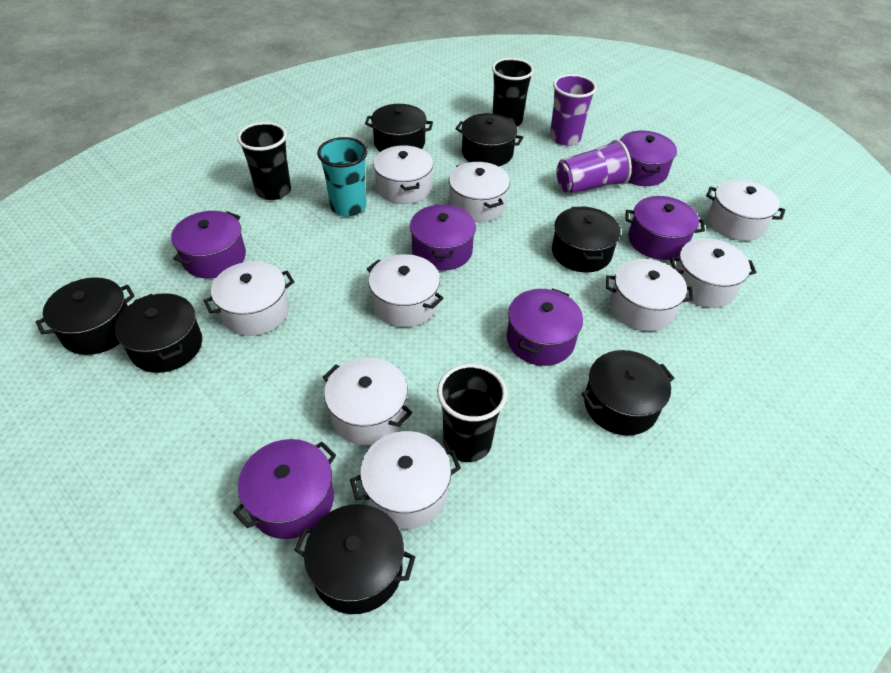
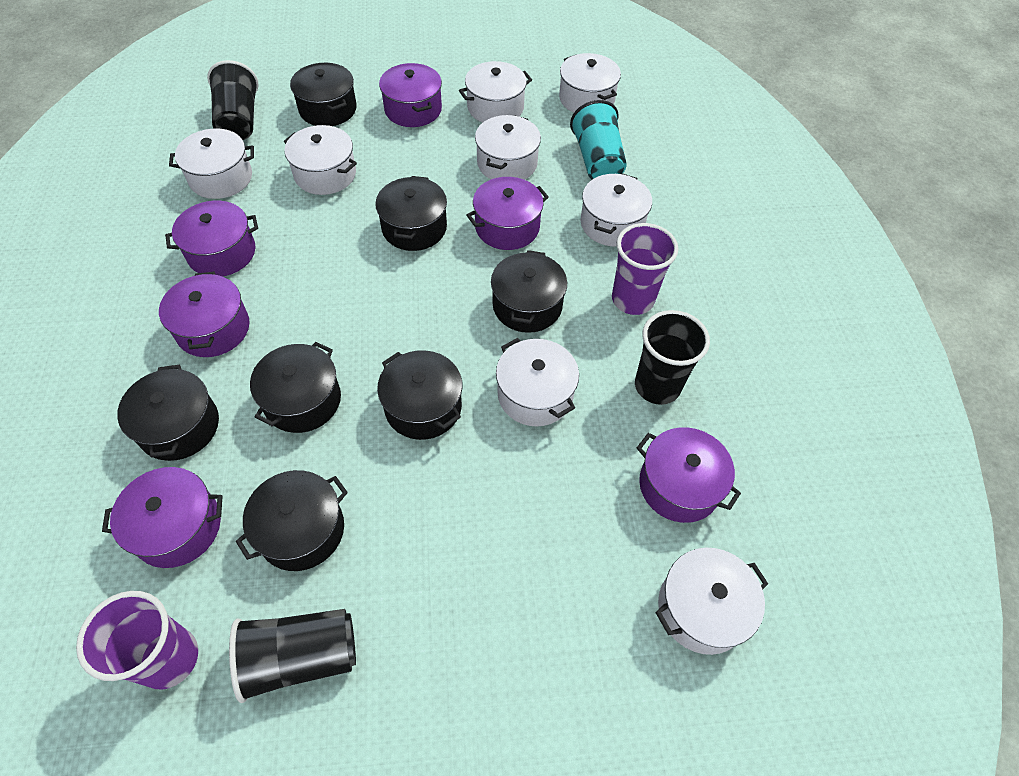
white pot: [204,261,294,336] [323,358,412,445] [350,431,461,529] [367,254,444,327] [373,145,433,204] [449,162,510,222] [606,259,694,331] [670,238,756,308] [706,179,785,241] = 9 -> [169,128,254,199] [284,125,357,195] [459,61,532,123] [475,115,541,180] [496,338,579,426] [559,53,621,113] [581,173,652,247] [655,548,768,655] = 8

